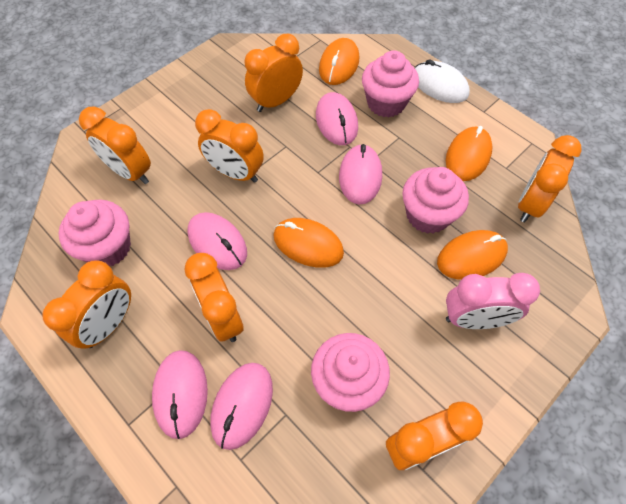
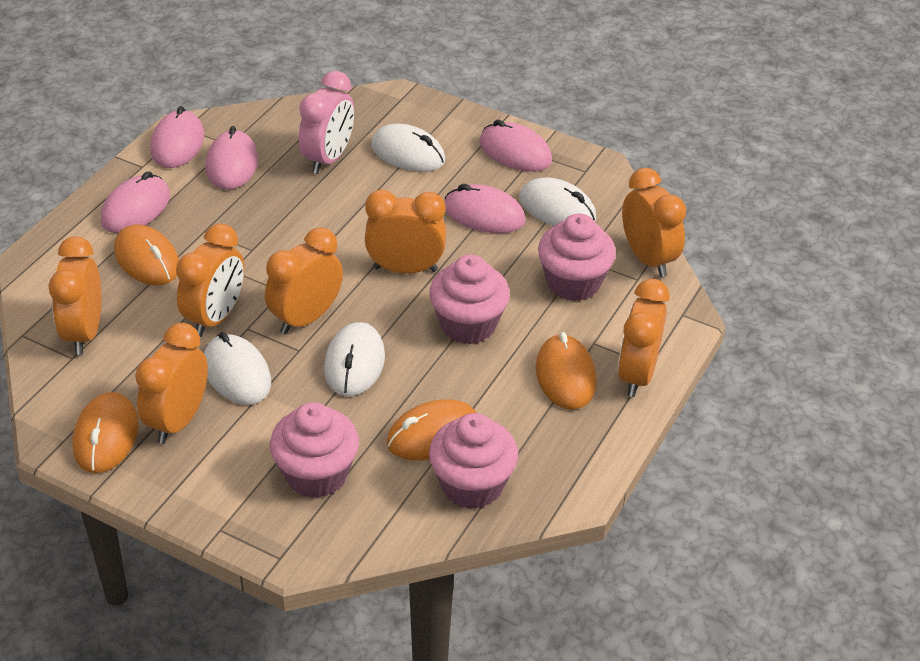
white mouse: [415,59,470,103] = 1 -> [204,332,271,405] [324,322,385,396] [371,123,445,172] [519,177,596,226] = 4

